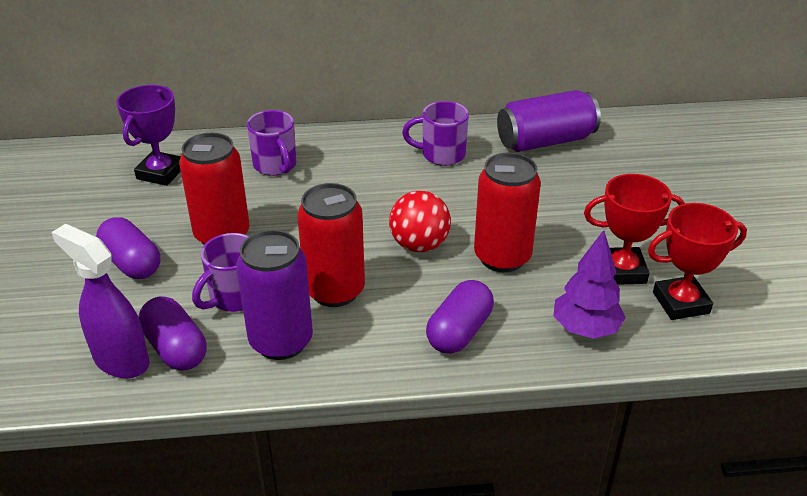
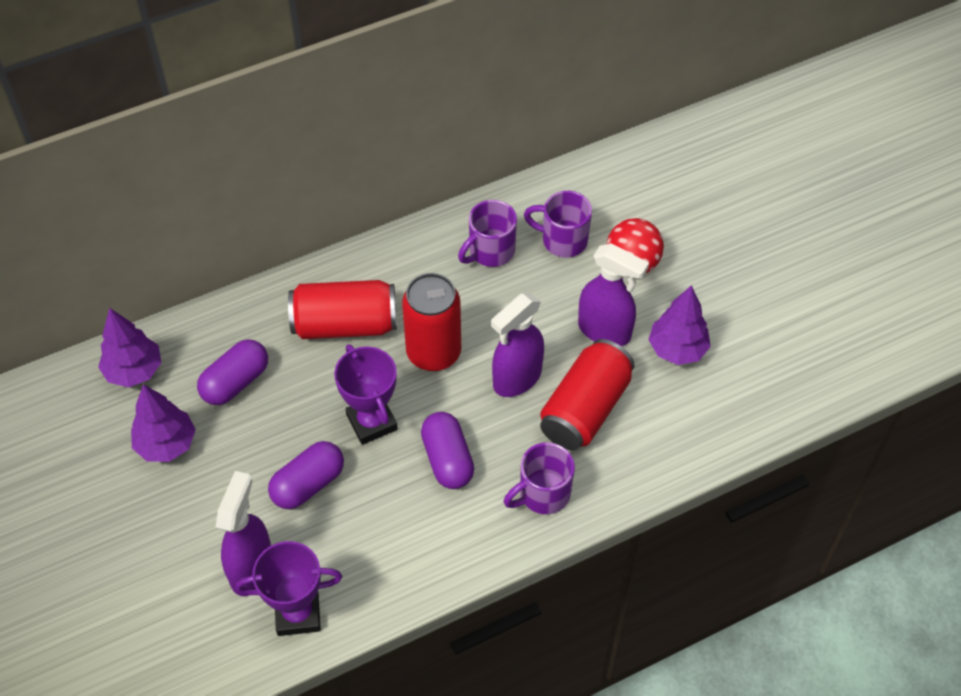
purple can: [236,230,313,360] [497,90,601,152] = 2 -> none = 0
purple spray bottle: [52,224,149,379] = 1 -> [216,471,271,596] [491,293,544,397] [578,243,649,346] = 3
purple tree: [553,230,626,339] = 1 -> [98,308,162,387] [131,384,196,462] [648,285,711,365] = 3
purple trophy: [116,85,181,186] = 1 -> [236,541,342,636] [334,344,398,445] = 2
red trophy: [584,174,685,285] [648,203,747,320] = 2 -> none = 0

